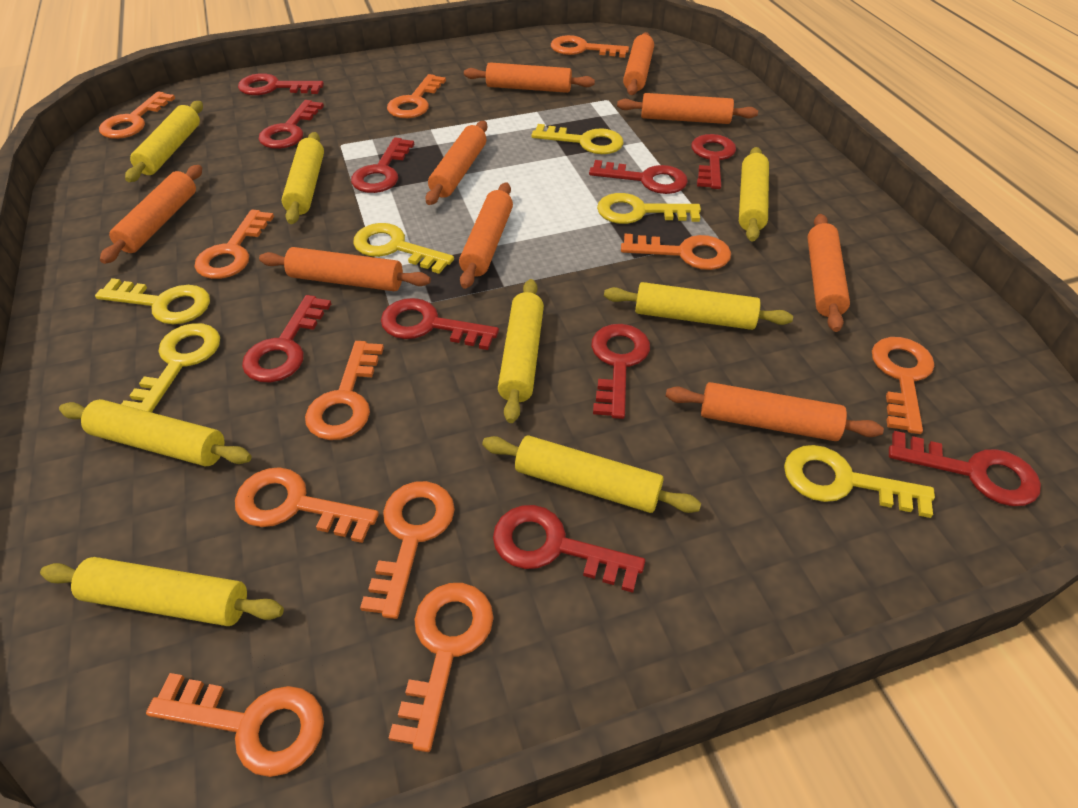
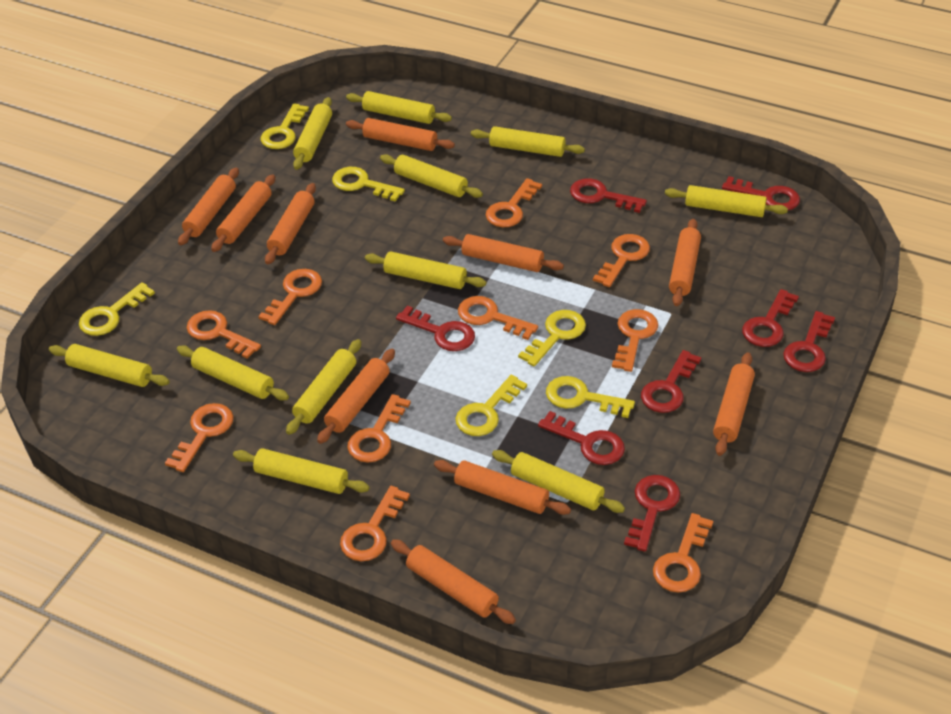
orange key: [99,91,175,139] [146,673,324,777] [194,209,274,279] [235,467,379,543] [305,341,384,440] [360,481,455,619] [387,74,446,118] [389,583,494,752] [551,35,629,58] [621,234,731,270] [872,337,934,434] = 11 -> [165,403,234,472] [187,310,261,359] [258,269,322,325] [340,486,410,561] [347,394,411,463] [458,296,538,340] [486,178,542,227] [593,234,650,287] [612,309,658,372] [653,513,713,593] = 10
orange rolling pin: [100,165,202,264] [259,247,431,291] [425,121,487,205] [459,182,513,289] [464,62,595,93] [617,93,758,124] [623,32,654,95] [666,382,884,441] [807,214,850,332] = 9 -> [178,168,239,245] [211,174,275,252] [265,183,316,264] [317,349,395,444] [346,118,455,151] [391,539,516,624] [434,460,571,515] [443,234,564,272] [669,219,701,306] [713,352,755,456] = 10
red key: [238,73,324,95] [242,295,331,382] [258,100,324,149] [351,138,414,193] [381,298,499,350] [493,505,645,593] [589,160,688,194] [591,324,650,419] [691,134,736,189] [889,431,1041,506] = 10 -> [396,305,475,351] [538,411,625,465] [570,178,647,213] [624,475,680,552] [641,350,701,413] [722,176,800,210] [742,289,799,347] [783,311,835,372] = 8
yellow rolling pin: [40,557,284,626] [59,399,251,466] [125,101,203,182] [282,132,324,224] [482,435,701,513] [498,279,544,423] [604,282,793,330] [739,147,769,241] = 8 -> [49,344,169,387] [177,345,289,401] [233,448,370,494] [286,339,361,435] [293,97,332,170] [346,91,452,124] [365,252,486,289] [380,154,483,198] [471,126,585,157] [492,450,625,513] [665,185,788,217] = 11

